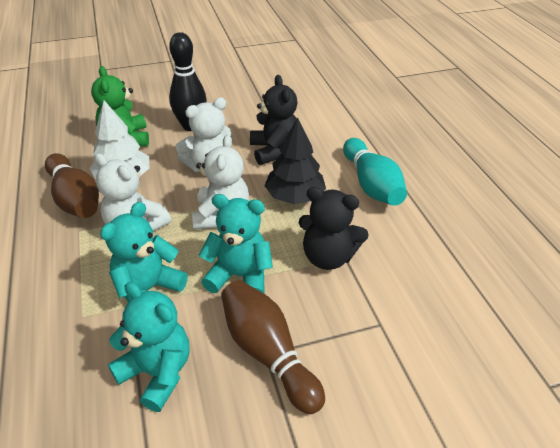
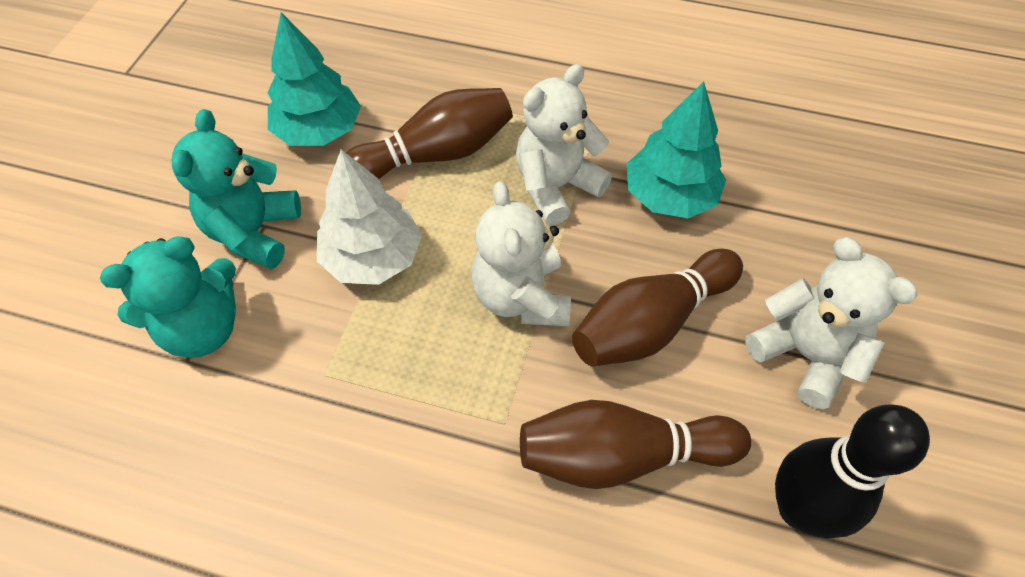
black teddy bear: [250,75,297,165] [299,187,369,270] = 2 -> none = 0
black tree: [264,118,326,204] = 1 -> none = 0
brown bowling pin: [45,153,99,218] [221,280,325,414] = 2 -> [346,88,513,179] [520,400,751,489] [572,249,743,366] = 3
green teddy bear: [91,66,149,146] = 1 -> none = 0
turquoise bowling pin: [343,138,407,206] = 1 -> none = 0
turquoise teddy bear: [100,202,188,302] [108,282,190,412] [199,194,273,294] = 3 -> [100,236,236,358] [172,109,301,269] = 2
turquoise tree: none = 0 -> [267,12,361,146] [627,81,726,218] = 2

